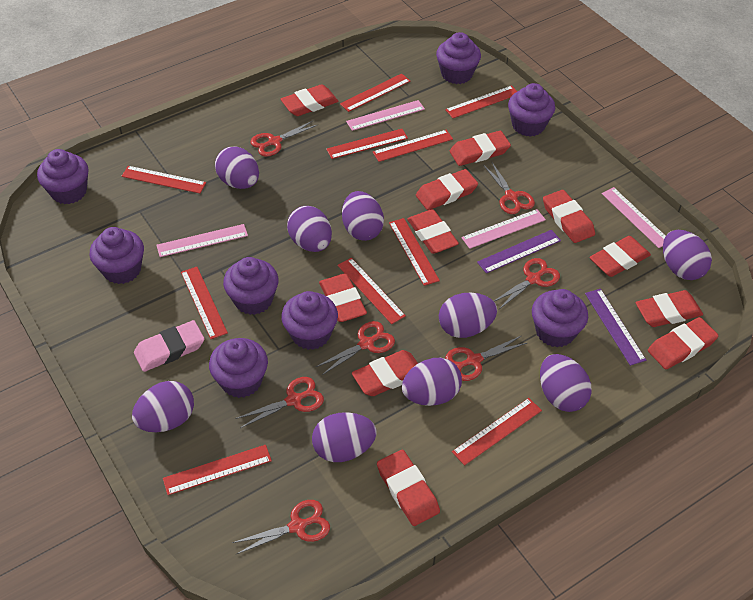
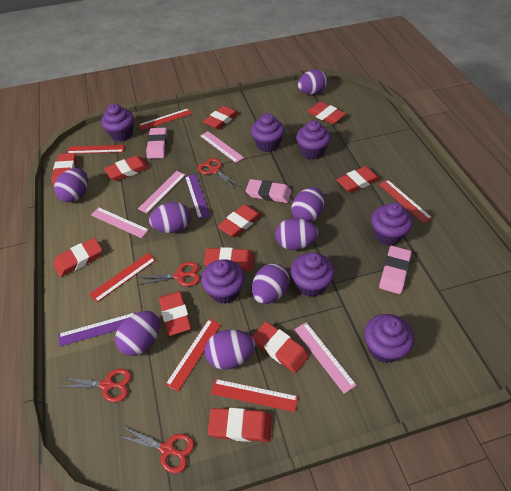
pink eraser: [134,320,205,372] = 1 -> [146,128,167,159] [246,179,291,203] [379,246,412,294] = 3
purple cupcake: [37,149,89,204] [89,227,144,284] [209,338,268,398] [223,257,279,315] [281,291,338,350] [436,32,481,84] [508,83,555,137] [532,289,588,347] = 8 -> [101,104,134,142] [201,259,245,304] [251,113,285,152] [291,252,335,297] [296,120,331,159] [364,314,414,363] [371,202,413,246] = 7
purple egg: [132,381,194,432] [215,146,259,189] [287,206,332,252] [312,412,377,462] [342,191,384,241] [402,358,462,406] [439,292,497,338] [540,354,592,412] [663,230,712,280] = 9 -> [54,168,88,202] [115,311,160,356] [149,202,191,233] [205,330,255,370] [252,263,289,304] [275,218,318,250] [292,187,324,222] [298,69,328,95] = 8
red ruler: [121,166,206,194] [163,445,272,495] [181,267,228,339] [326,129,408,159] [337,258,406,324] [340,74,410,112] [373,130,453,162] [389,218,440,286] [445,85,518,118] [452,398,542,466] = 10 -> [67,145,125,154] [89,253,156,303] [138,109,192,130] [165,319,221,391] [211,379,298,412] [379,180,432,223] = 6
red scissors: [232,500,330,554] [235,377,324,428] [250,120,317,157] [316,321,395,375] [445,336,527,381] [483,163,535,214] [494,258,560,309] = 7 -> [57,369,131,402] [117,426,194,474] [137,262,200,286] [198,158,240,189] = 4

